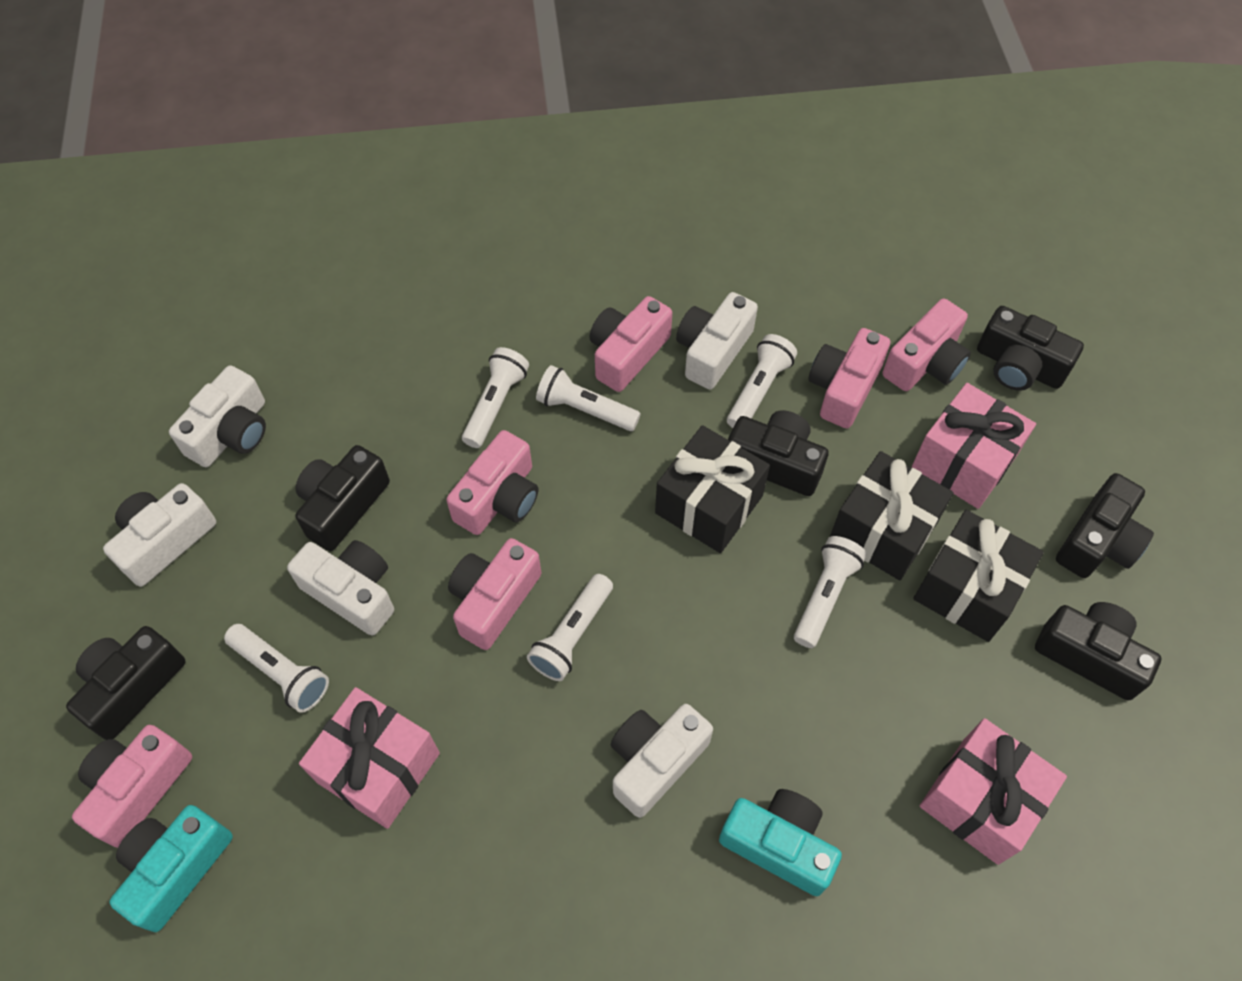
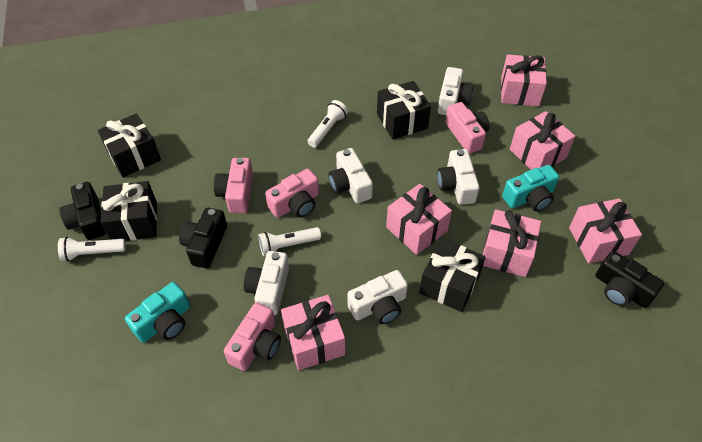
black camera: [66,626,186,740] [296,445,390,551] [728,410,829,496] [977,306,1084,391] [1035,602,1161,700] [1056,473,1154,578] = 6 -> [59,182,106,240] [179,208,227,268] [596,251,664,308] = 3
black gift: [655,425,770,553] [830,451,954,580] [913,510,1044,642] = 3 -> [98,113,161,178] [101,181,157,241] [377,81,431,140] [419,238,486,312] = 4
pink camera: [72,725,192,848] [446,430,538,535] [448,538,541,650] [589,296,672,392] [808,328,890,428] [883,298,971,391] = 6 -> [214,158,253,213] [224,303,281,371] [265,169,319,218] [445,102,490,154] = 4
pink gift: [299,687,440,829] [912,383,1036,509] [920,718,1067,865] = 3 -> [281,295,345,370] [386,184,452,255] [483,209,541,277] [501,54,547,107] [510,111,575,170] [569,198,642,264] = 6
white flashlight: [224,624,329,713] [462,347,529,448] [527,574,613,681] [536,365,641,431] [727,334,797,428] [794,536,867,648] = 6 -> [58,237,126,262] [258,227,321,256] [307,100,348,148] = 3

